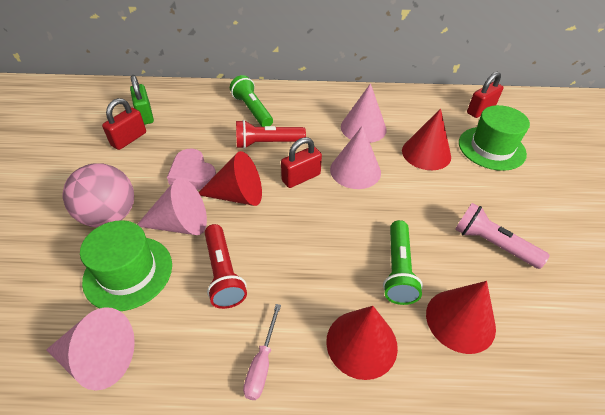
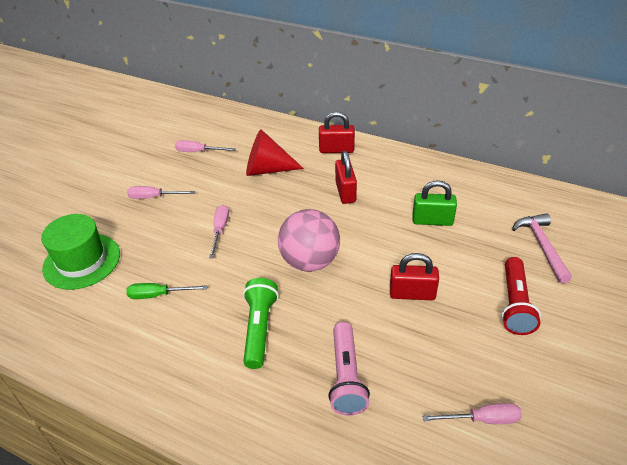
green flashlight: [230,75,273,127] [383,220,423,305] = 2 -> [243,278,279,369] = 1
green hat: [80,220,172,311] [459,105,530,171] = 2 -> [41,214,120,290] = 1
green screwdriver: none = 0 -> [126,283,208,299] = 1
pink cone: [46,307,135,390] [137,178,207,235] [330,125,381,189] [341,83,387,143] = 4 -> none = 0
pink hammer: none = 0 -> [512,213,572,284] = 1
pink heart: [167,149,216,190] = 1 -> none = 0
pink screwdriver: [243,304,281,400] = 1 -> [127,186,195,199] [175,140,236,152] [209,205,229,258] [422,403,522,424] = 4
red cone: [199,151,262,206] [326,306,398,380] [402,108,451,170] [426,281,496,354] = 4 -> [246,129,304,176] = 1
red flashlight: [205,224,247,309] [236,120,306,149] = 2 -> [501,257,541,335] = 1

